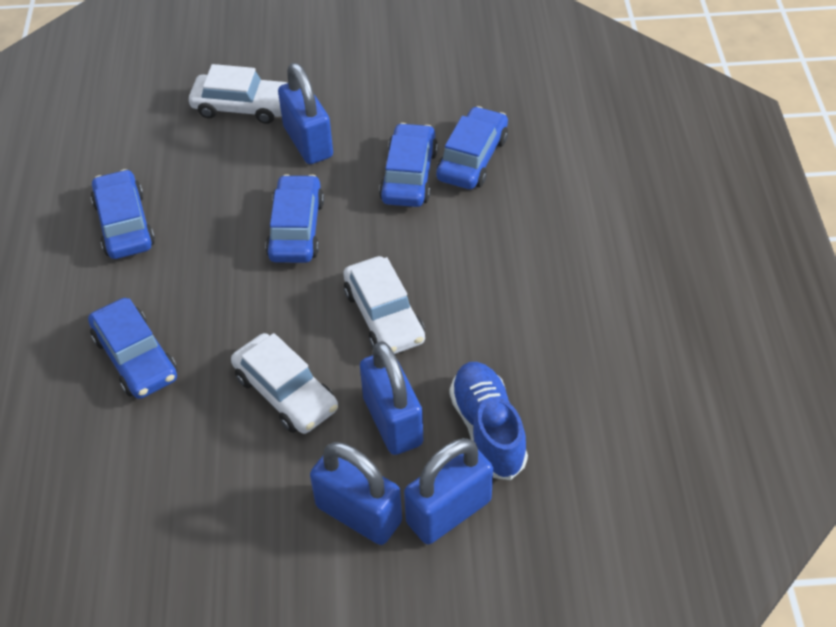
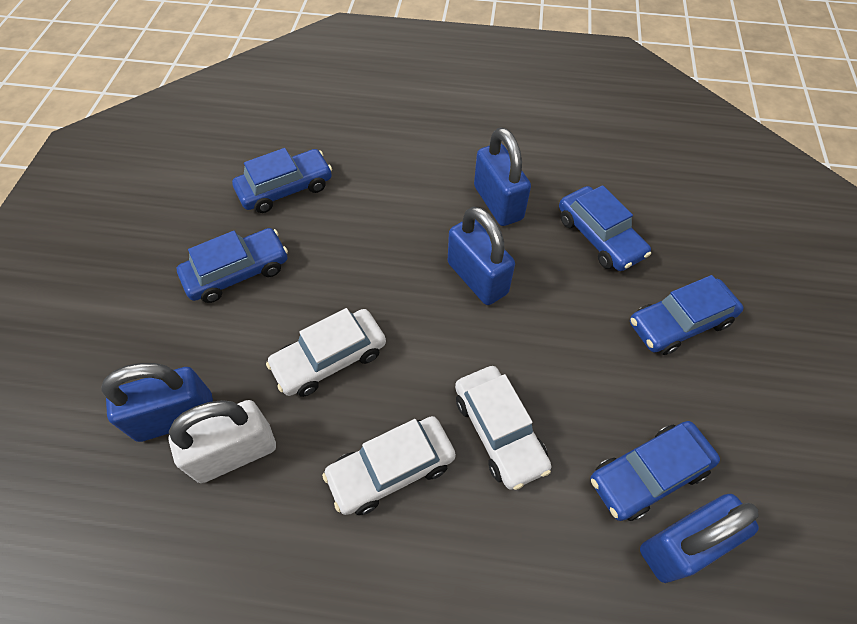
blue shoe: [449,362,528,480] = 1 -> none = 0
white padlock: none = 0 -> [169,400,276,483] = 1

